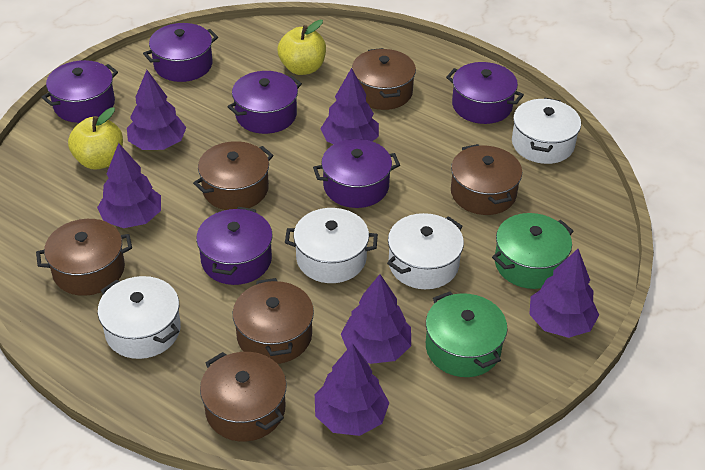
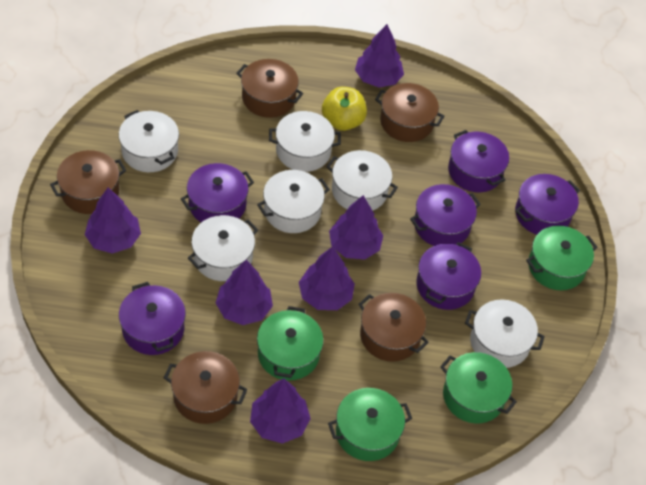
brown pot: [36,219,132,296] [193,141,273,210] [200,352,287,442] [233,278,314,364] [352,48,416,110] [451,144,522,215] = 6 -> [50,150,126,214] [164,351,248,424] [236,59,303,118] [358,293,429,362] [375,83,444,142] = 5
green pot: [426,291,508,377] [492,213,573,289] = 2 -> [257,306,324,380] [328,388,412,461] [440,352,517,423] [526,226,598,290] = 4
white pot: [98,276,181,359] [285,208,378,283] [387,213,464,289] [512,98,581,164] = 4 -> [119,110,179,172] [188,215,258,281] [257,170,330,233] [269,111,341,172] [326,150,398,211] [465,300,545,368] = 6
yellow apple: [68,107,123,170] [277,20,326,75] = 2 -> [322,87,367,131] = 1

